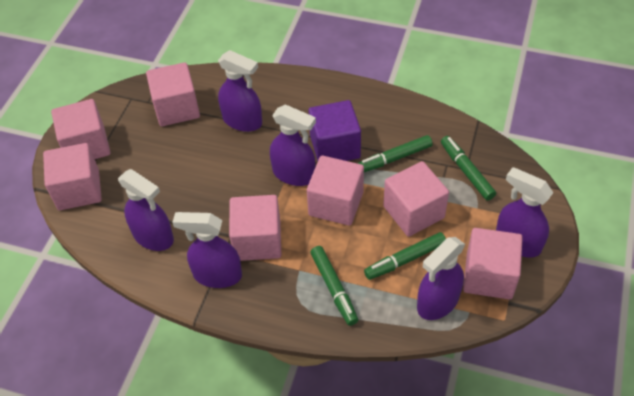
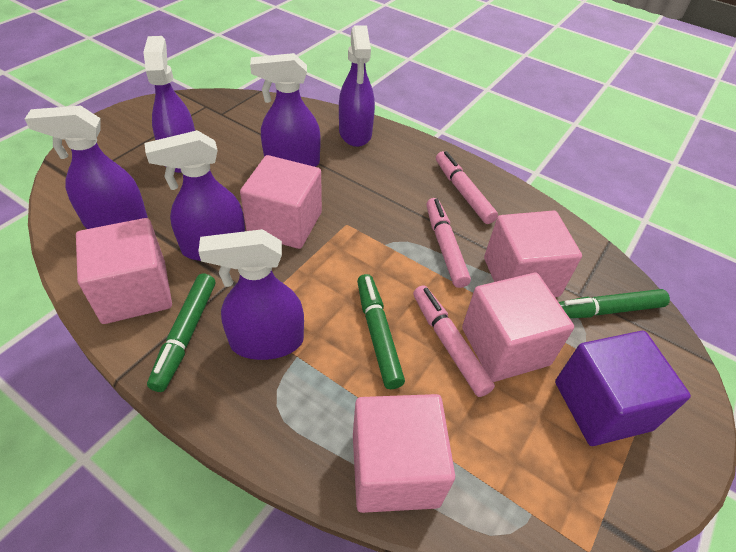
green marker: [310,246,358,326] [357,135,433,172] [364,232,446,280] [441,136,496,200] = 4 -> [147,274,215,392] [357,274,405,389] [559,289,670,318] = 3
pink cube: [43,143,102,210] [51,99,110,159] [146,62,200,126] [229,195,281,261] [307,156,364,226] [383,161,449,237] [463,228,523,299] = 7 -> [76,218,172,324] [240,155,322,249] [353,394,455,513] [462,273,574,382] [484,210,582,297] = 5
pink marker: none = 0 -> [413,285,495,397] [426,198,471,288] [436,151,498,224] = 3

